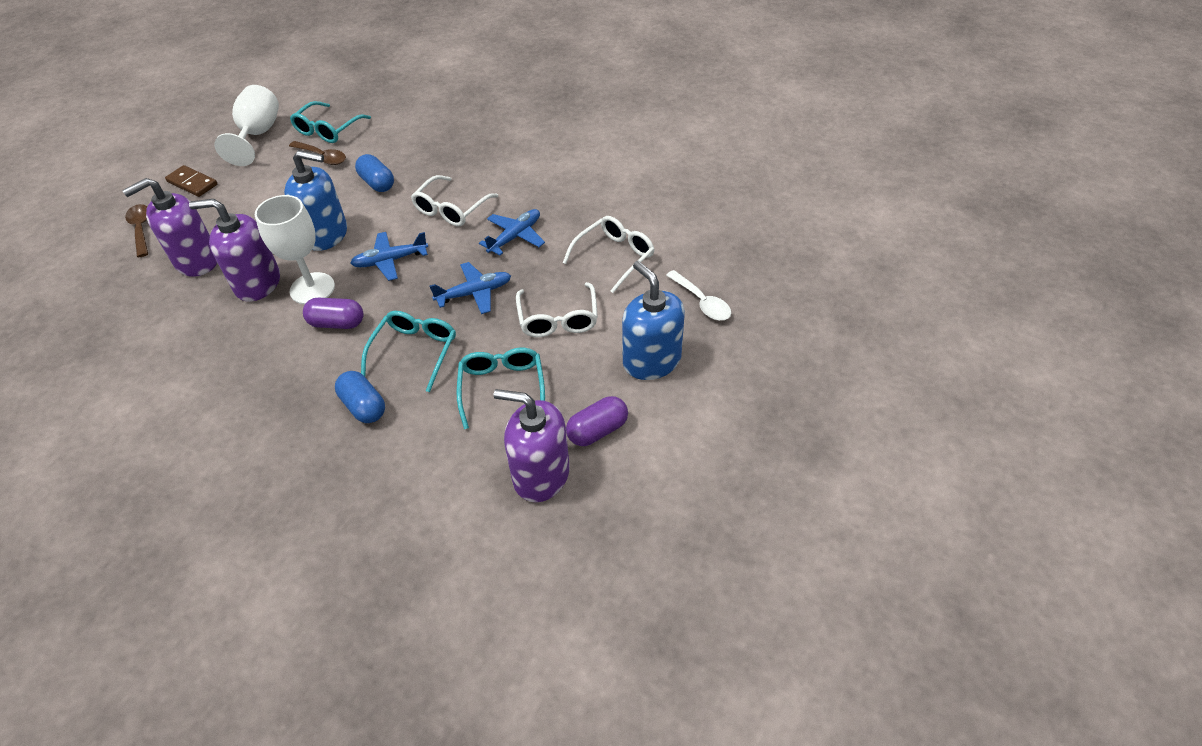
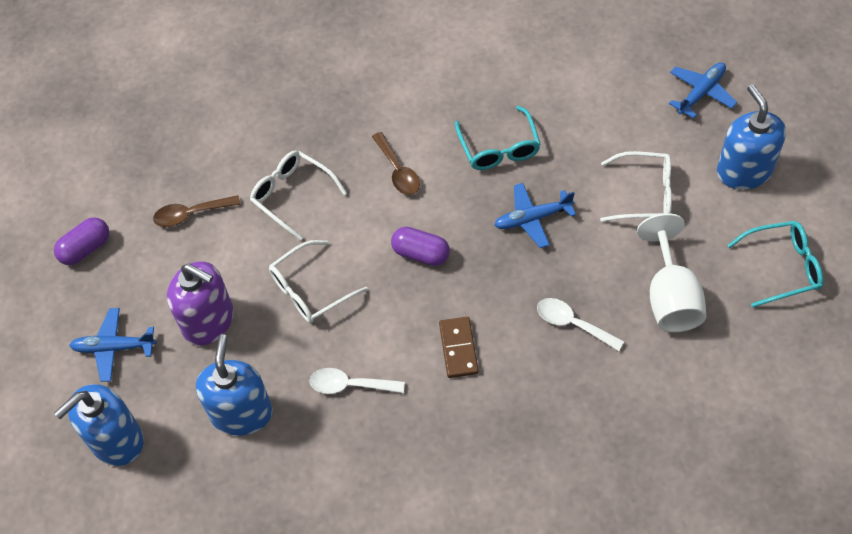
blue capsule: [335,371,385,423] [355,154,394,192] = 2 -> none = 0
blue soap dispenser: [284,150,347,251] [622,261,685,380] = 2 -> [54,384,144,466] [196,334,273,436] [717,84,786,190] = 3
purple soap dispenser: [122,178,217,277] [189,199,280,302] [494,389,570,502] = 3 -> [167,261,234,346] = 1
turquoise glasses: [290,101,371,143] [361,311,456,392] [457,348,545,429] = 3 -> [455,106,541,170] [727,221,823,307] = 2
white goblet: [214,85,279,166] [255,195,335,305] = 2 -> [637,213,707,332] = 1
white spoon: [666,270,731,320] = 1 -> [309,368,405,394] [537,298,624,351] = 2

